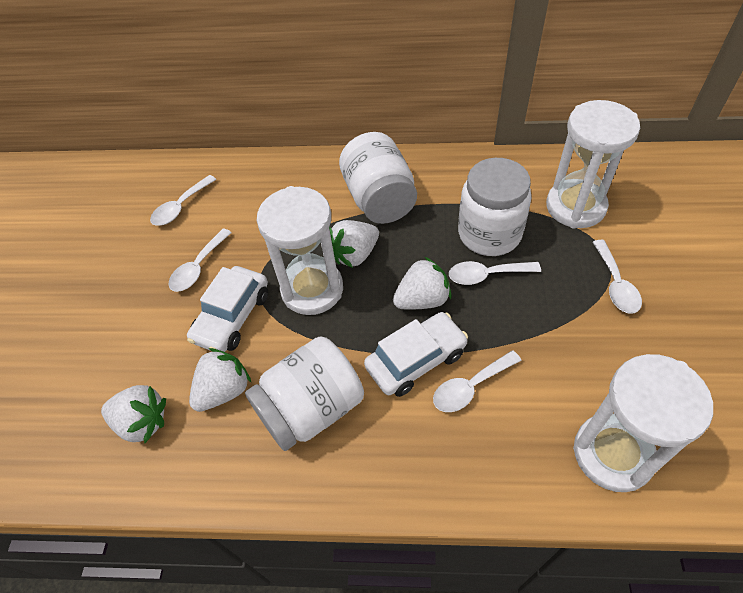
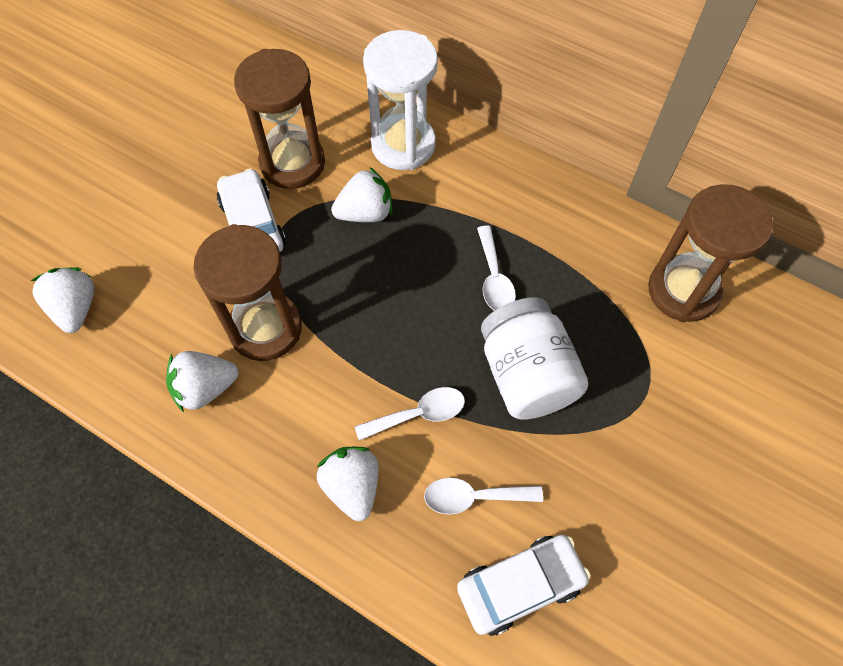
brown hourglass: none = 0 -> [193,224,302,361] [234,49,325,189] [648,184,773,322] = 3
white hourglass: [257,186,343,315] [546,100,640,229] [573,354,713,492] = 3 -> [363,30,438,170] = 1
white jar: [245,337,364,451] [339,132,417,224] [458,158,532,256] = 3 -> [481,297,588,420] = 1
white spoon: [150,175,217,226] [169,229,232,292] [433,350,522,412] [449,261,541,285] [593,240,642,314] = 5 -> [355,387,465,441] [424,478,543,515] [477,226,516,311] = 3

